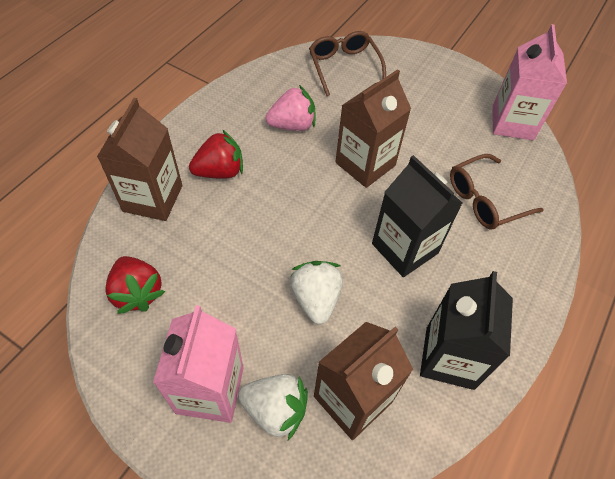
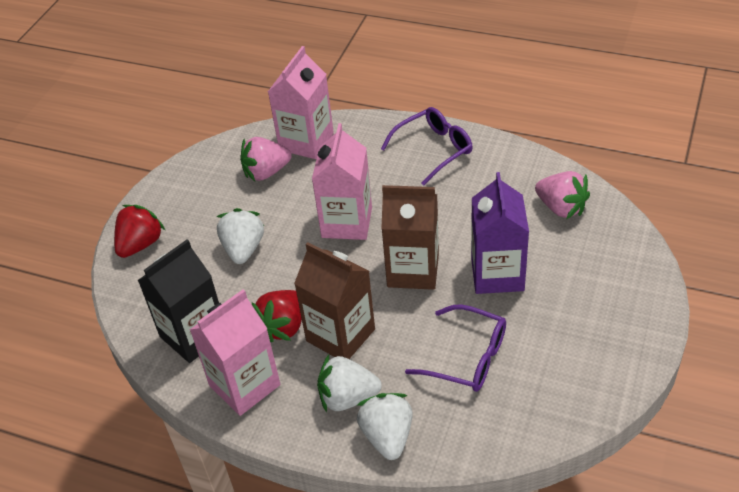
black carton: [372,155,463,277] [420,271,513,390] = 2 -> [138,239,219,363] = 1
brown carton: [97,98,182,221] [314,322,414,440] [335,69,411,188] = 3 -> [294,242,375,359] [381,185,439,290] = 2
brown glasses: [309,31,386,96] [450,154,544,230] = 2 -> none = 0
pink carton: [153,305,244,423] [492,24,567,140] = 2 -> [190,289,280,416] [268,46,334,159] [312,123,372,240] = 3
pink strawberry: [265,85,316,131] = 1 -> [240,137,292,181] [535,171,590,219] = 2
purple carton: none = 0 -> [471,172,529,294] = 1
purple glasses: none = 0 -> [381,107,473,185] [405,304,506,392] = 2
white strawberry: [238,374,308,440] [290,261,343,325] = 2 -> [217,208,264,264] [317,355,382,413] [356,393,413,460] = 3

